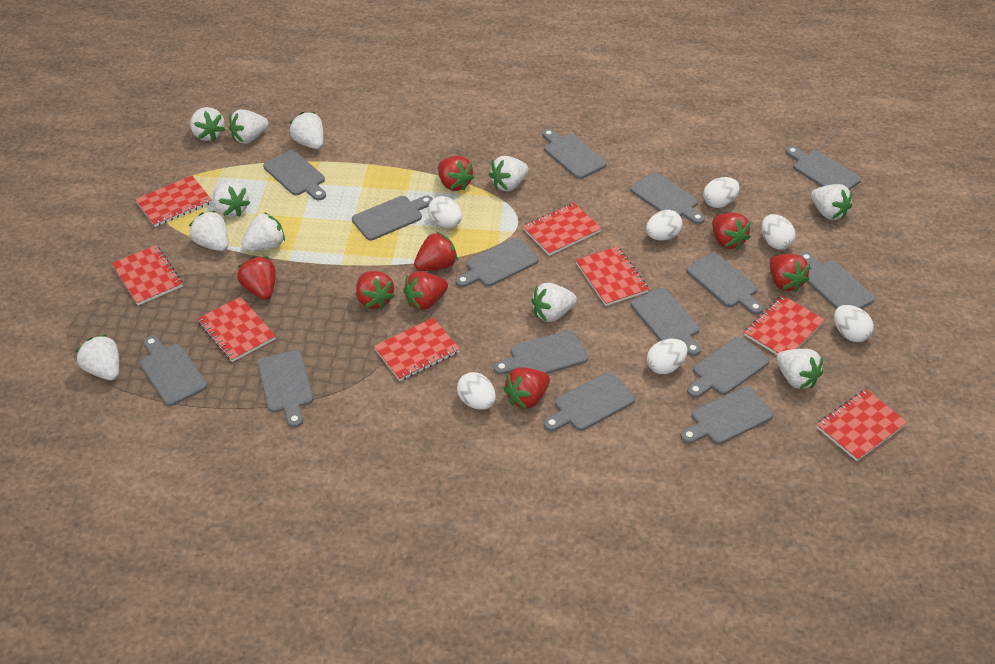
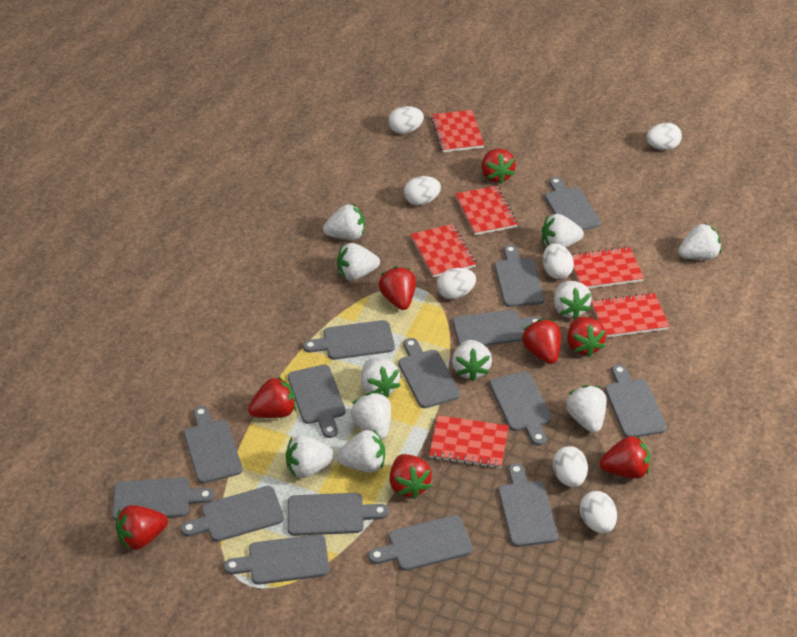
red notebook: [112,245,183,305] [135,176,212,227] [197,296,276,362] [374,318,460,381] [523,203,601,256] [576,246,649,306] [744,295,825,355] [816,389,907,461] = 8 -> [410,224,476,277] [429,415,509,469] [431,110,484,152] [455,186,517,235] [572,247,644,289] [591,292,670,338] = 6

